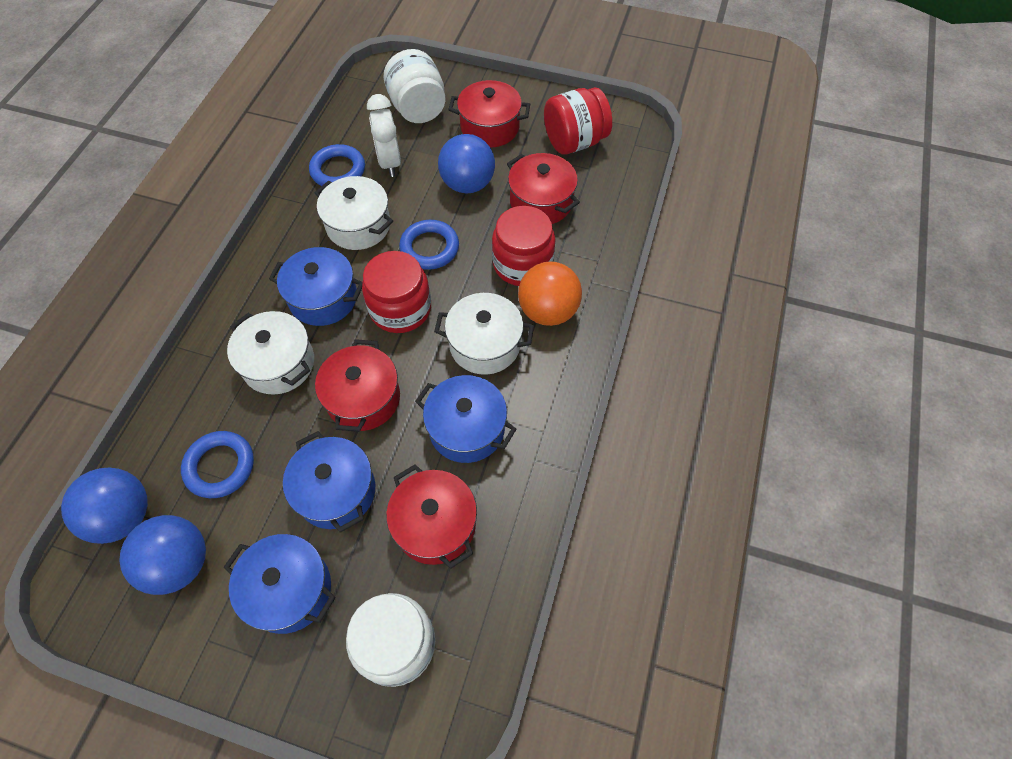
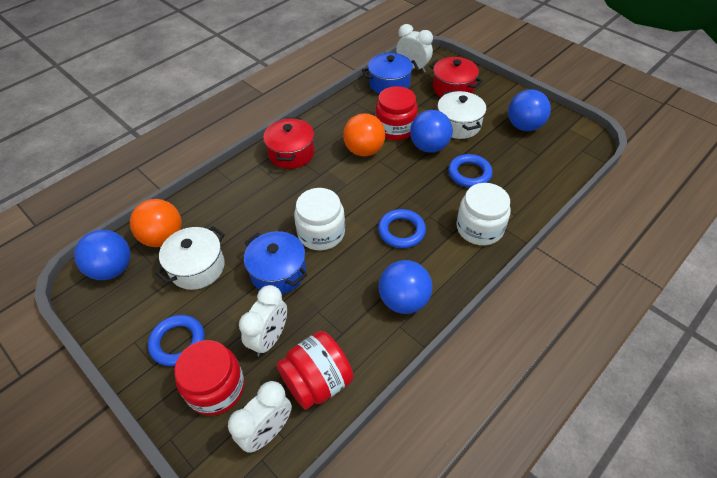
blue ball: [61,468,148,544] [119,515,206,595] [438,134,495,193] = 3 -> [74,230,131,280] [379,260,432,314] [410,110,453,153] [508,90,551,131] = 4
blue pot: [224,534,336,634] [269,247,362,326] [283,431,375,533] [415,375,517,463] = 4 -> [244,231,307,294] [362,53,418,94] = 2
orange ball: [518,261,582,326] = 1 -> [130,199,182,247] [343,113,385,156] = 2
red pot: [315,339,400,432] [386,464,477,569] [448,80,530,148] [507,153,580,224] = 4 -> [263,117,315,169] [429,57,483,97] = 2
white clock: [367,94,401,177] = 1 -> [228,381,292,453] [239,285,287,357] [396,24,433,73] = 3
white pot: [227,311,314,395] [315,176,393,250] [434,293,534,375] = 3 -> [155,226,225,290] [437,90,486,139] = 2

